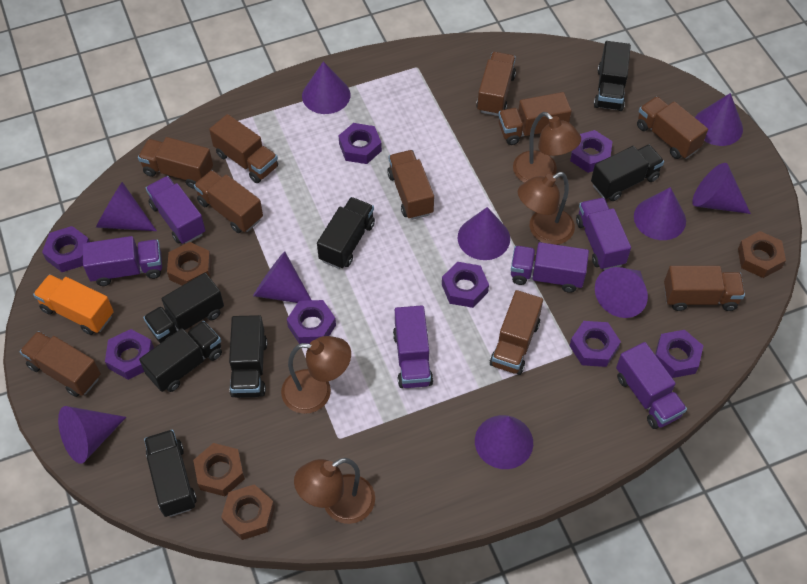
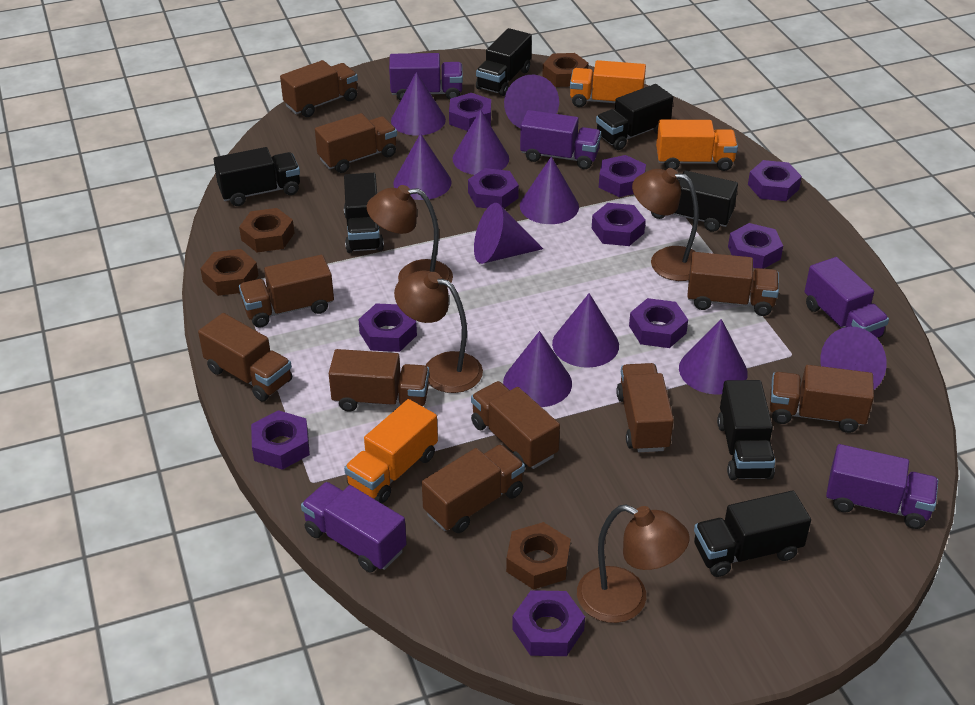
orange truck: [33,274,114,335] = 1 -> [344,399,438,503] [570,60,646,107] [656,120,738,171] = 3
purple nut: [42,226,90,272] [105,329,154,380] [287,300,336,344] [339,123,382,164] [442,262,489,308] [570,130,613,173] [570,321,621,367] [655,330,703,378] = 8 -> [251,410,310,470] [358,303,417,352] [449,93,491,131] [468,168,519,208] [512,590,585,656] [592,203,646,246] [599,155,646,197] [629,298,688,348] [728,223,783,269] [748,160,802,201] = 10
purple truck: [82,236,162,286] [146,176,205,244] [393,305,433,388] [511,242,589,293] [576,198,631,270] [616,342,687,429] = 6 -> [301,482,407,572] [389,53,463,101] [520,110,601,169] [804,257,889,338] [826,444,939,529] = 5

